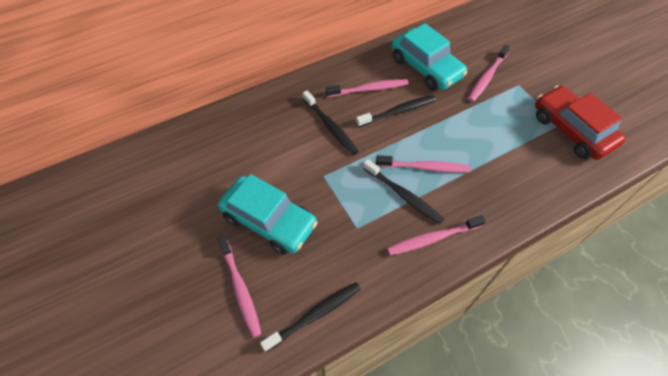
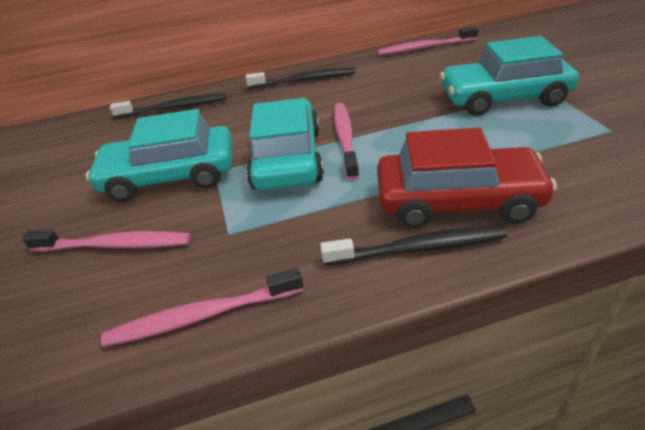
black toothbrush: [260,282,361,352] [303,90,359,155] [356,95,436,127] [363,159,444,224] = 4 -> [110,93,227,118] [246,68,356,89] [320,226,507,266] = 3
pink toothbrush: [217,235,262,338] [326,79,409,97] [376,155,471,173] [387,215,486,255] [468,45,510,102] = 5 -> [22,230,191,252] [101,268,303,347] [334,103,359,180] [377,26,478,55] = 4
turquoise car: [218,174,318,255] [391,23,468,91] = 2 -> [86,109,233,202] [246,98,324,190] [440,36,579,116] = 3

